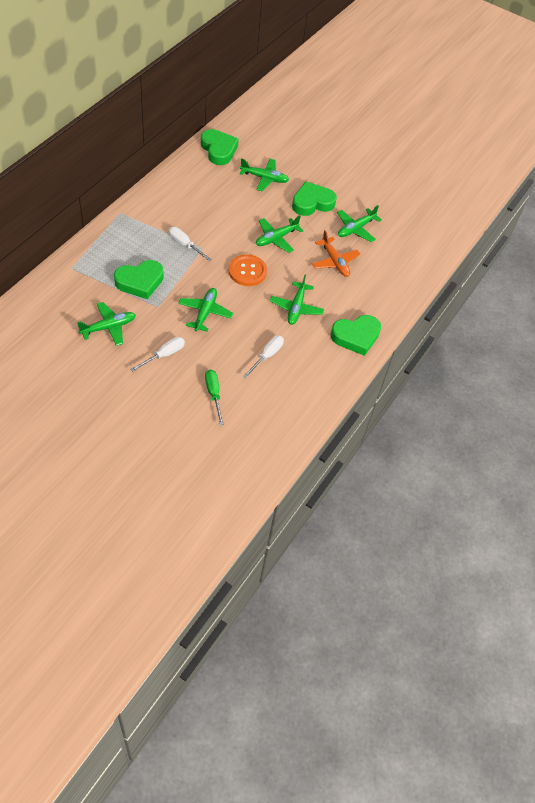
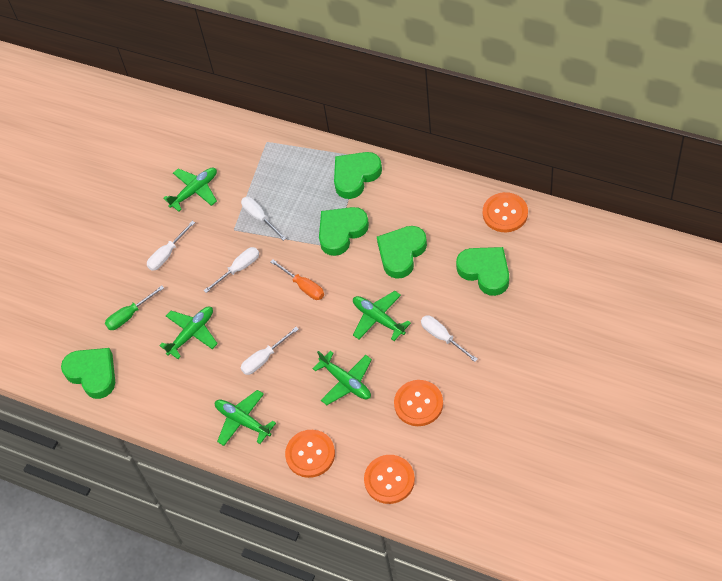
green heart: [114,260,164,299] [201,129,239,165] [292,181,337,216] [330,315,381,356] = 4 -> [61,348,115,399] [319,207,369,256] [334,152,382,199] [377,226,427,279] [456,247,509,296] = 5
green plane: [77,302,136,346] [178,288,233,332] [239,158,289,191] [256,215,303,253] [270,275,324,325] [337,205,382,242] = 6 -> [159,306,218,359] [163,168,217,212] [215,390,276,446] [312,351,372,405] [353,291,411,341] = 5
orange button: [229,254,267,286] = 1 -> [285,430,335,478] [364,455,415,504] [394,380,443,426] [483,192,528,232] = 4
orange plane: [312,230,360,277] = 1 -> none = 0
orange screwdriver: none = 0 -> [270,259,324,300] = 1
white screwdriver: [130,337,185,372] [168,227,212,261] [243,336,284,378] = 3 -> [147,221,195,271] [204,247,259,293] [241,197,286,241] [241,327,299,375] [421,315,478,362] = 5

